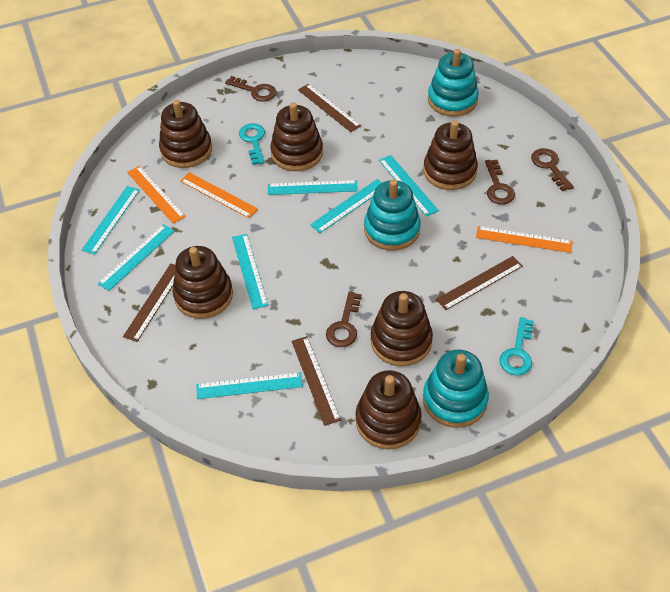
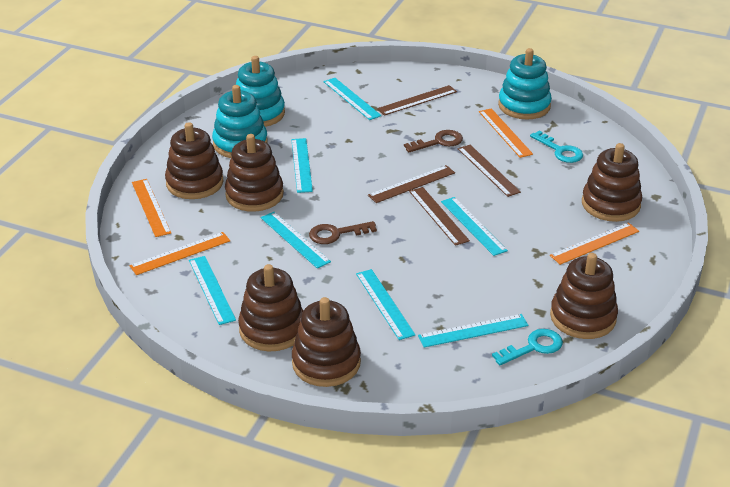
brown key: [225,76,276,102] [326,291,362,347] [485,160,515,205] [531,148,574,191] = 4 -> [309,221,377,244] [404,130,463,152] = 2
orange ruler: [127,166,186,224] [180,172,258,218] [476,226,573,253] = 3 -> [129,232,230,275] [132,179,171,237] [479,108,533,158] [550,223,639,265] = 4

